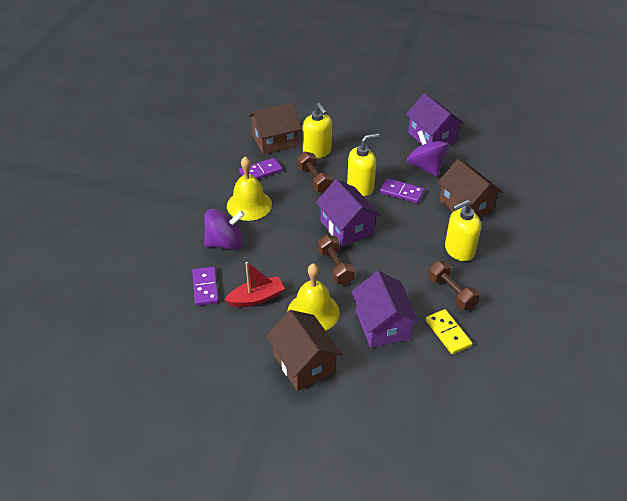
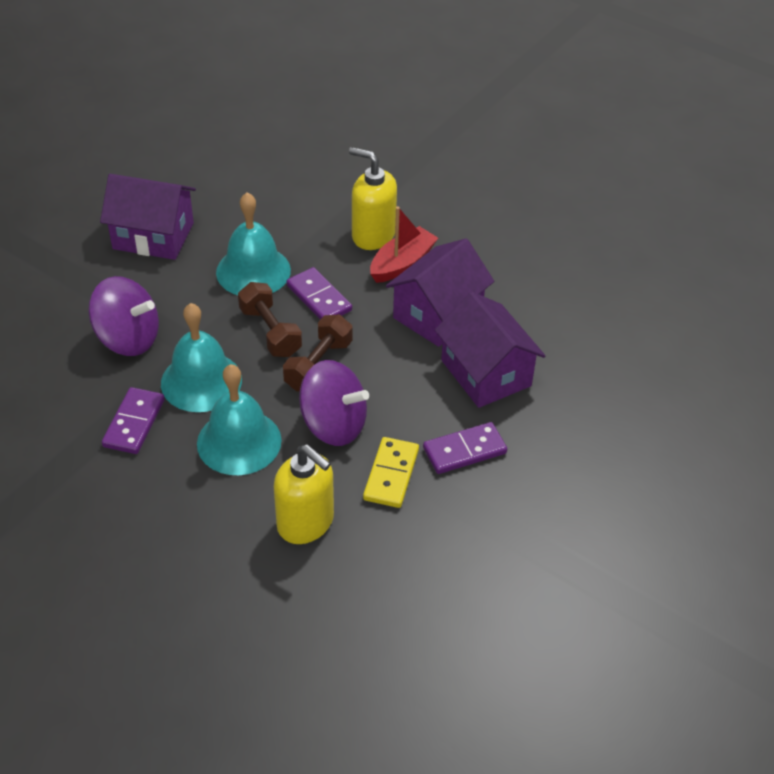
brown dumbbell: [297,152,333,193] [318,235,355,285] [428,261,480,310] = 3 -> [238,282,302,357] [283,314,353,392] = 2
brown house: [248,102,301,154] [266,310,343,391] [438,159,503,218] = 3 -> none = 0
turquoise bell: none = 0 -> [161,303,242,412] [197,364,282,475] [216,192,291,295] = 3
yellow bell: [227,156,272,221] [287,263,340,331] = 2 -> none = 0
yellow soap dispenser: [303,103,332,159] [347,133,379,196] [445,200,481,261] = 3 -> [274,444,334,544] [349,147,397,250] = 2

